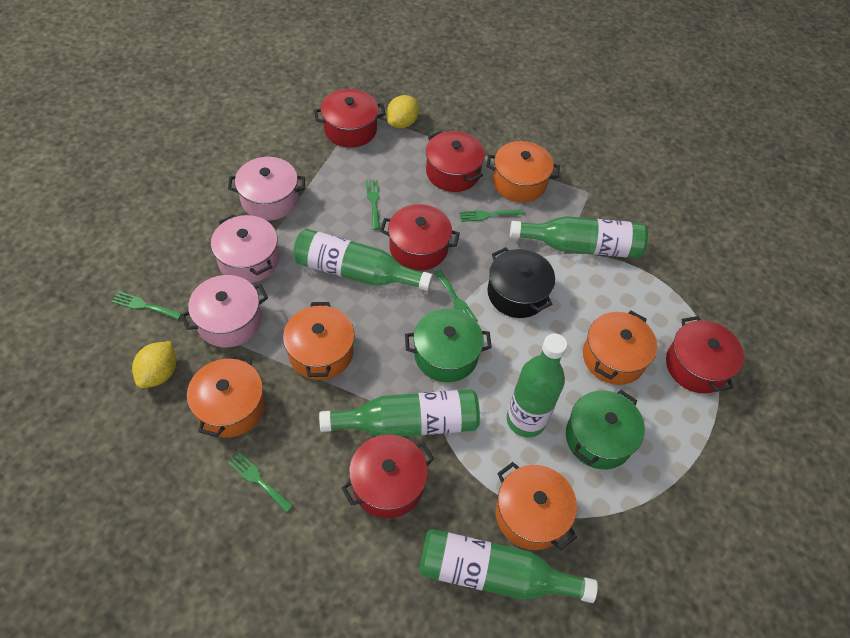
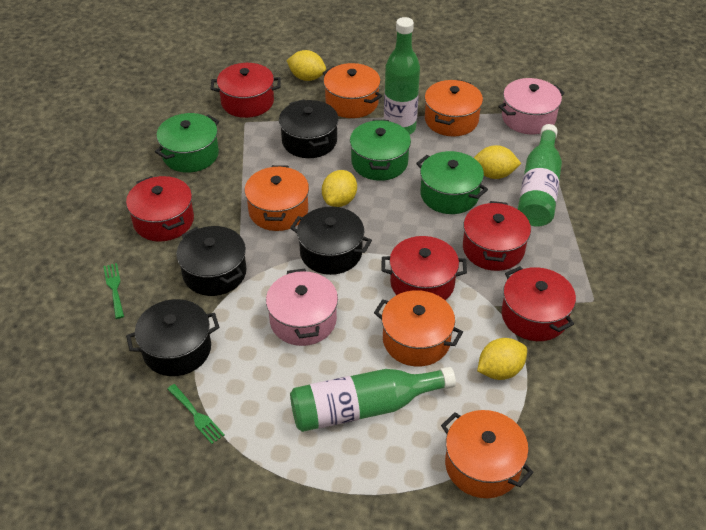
black pot: [487,247,555,318] = 1 -> [126,299,219,376] [176,226,247,296] [279,99,339,158] [290,206,372,275] = 4
green bottle: [293,229,433,291] [319,389,480,437] [419,529,598,603] [507,334,567,437] [510,216,648,258] = 5 -> [290,367,456,432] [384,17,420,135] [518,124,562,227] = 3
green fork: [112,291,182,320] [228,452,293,513] [366,180,380,230] [434,270,478,321] [459,209,524,222] = 5 -> [103,263,124,319] [167,384,225,444] = 2
green pot: [405,309,492,382] [566,390,645,469] = 2 -> [155,113,219,173] [350,120,411,181] [416,151,488,214] = 3
pink pot: [181,275,268,348] [211,214,279,283] [228,157,305,221] = 3 -> [266,269,338,346] [498,78,565,134] = 2
yellow lemon: [132,341,176,388] [386,95,419,128] = 2 -> [286,50,326,81] [322,170,357,207] [474,145,521,179] [477,338,527,380] = 4

